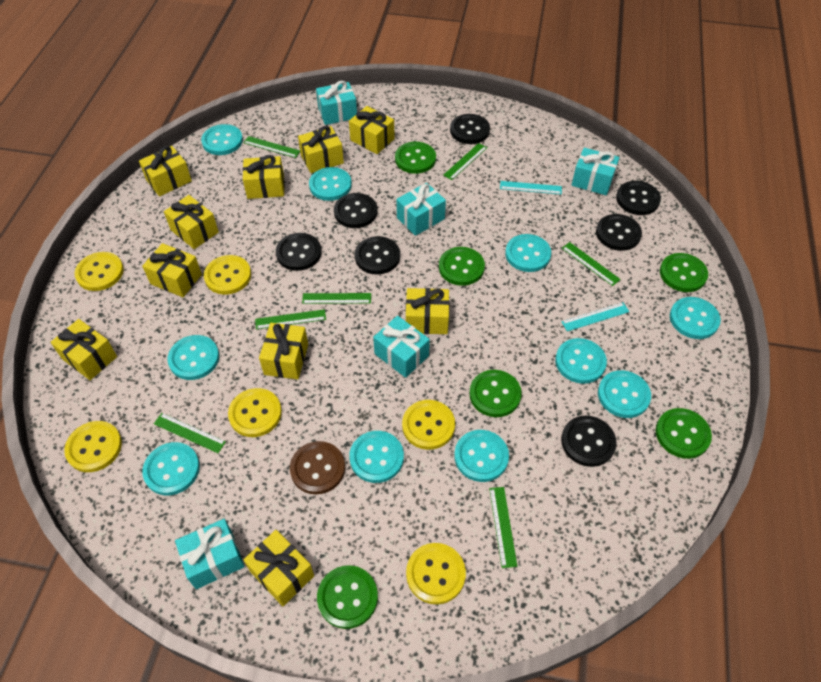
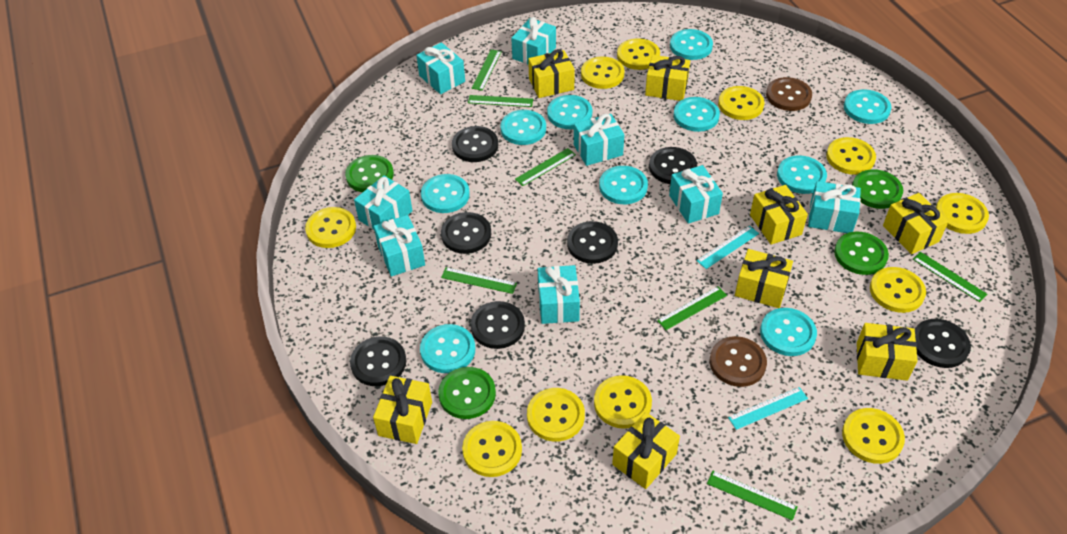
brown button: [290,441,345,494] = 1 -> [710,336,767,387] [766,77,812,111] = 2
green button: [317,565,378,629] [395,142,436,174] [439,247,485,286] [469,370,522,417] [656,408,712,459] [660,253,708,292] = 6 -> [345,155,394,192] [438,367,496,419] [834,232,889,275] [852,169,903,209] = 4
turquoise gift: [175,519,245,589] [316,81,357,125] [373,316,430,378] [397,183,446,236] [571,148,619,195] = 5 -> [354,176,412,230] [374,215,425,276] [416,43,465,94] [511,17,556,65] [538,265,580,324] [574,114,624,166] [669,165,723,224] [808,181,861,233] = 8
yellow button: [64,421,122,472] [75,252,124,291] [204,255,251,294] [228,388,282,437] [402,400,455,450] [406,543,466,604] = 6 -> [305,207,356,248] [462,421,522,477] [527,388,585,442] [581,56,625,89] [594,375,652,429] [617,38,660,70] [718,86,764,120] [826,137,876,175] [842,408,905,464] [870,267,926,313] [936,193,989,234] = 11
yellow gift: [50,319,117,380] [139,146,192,197] [142,243,202,297] [164,195,219,249] [243,155,285,199] [244,530,314,606] [259,323,308,380] [298,126,344,173] [349,106,395,154] [406,288,450,334] = 10 -> [373,376,432,444] [528,49,575,98] [612,412,680,489] [645,55,690,101] [735,249,793,308] [750,185,808,244] [857,323,918,381] [883,193,949,254] = 8

